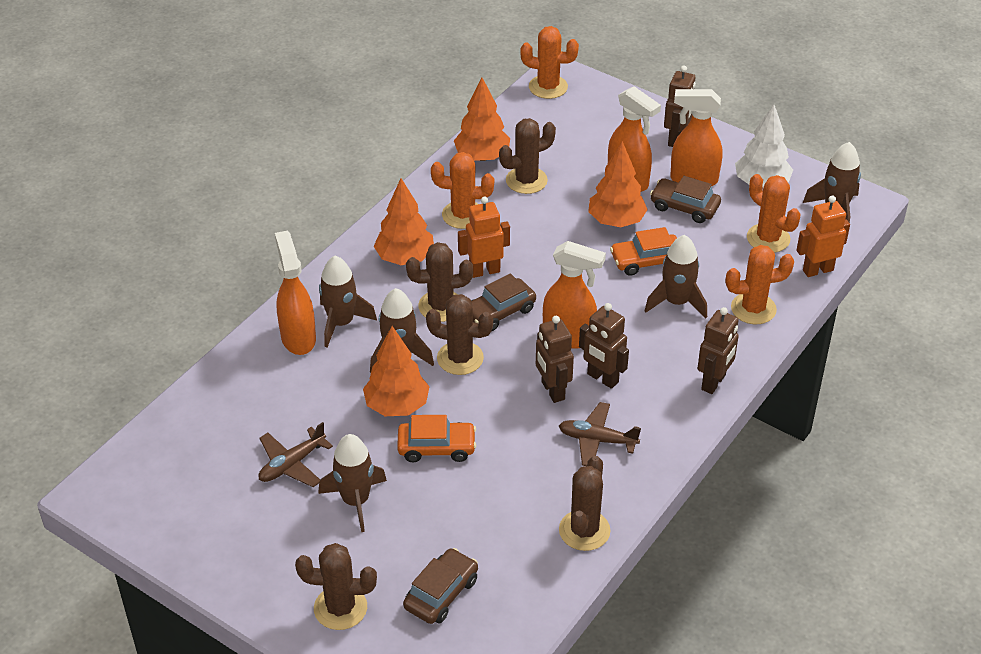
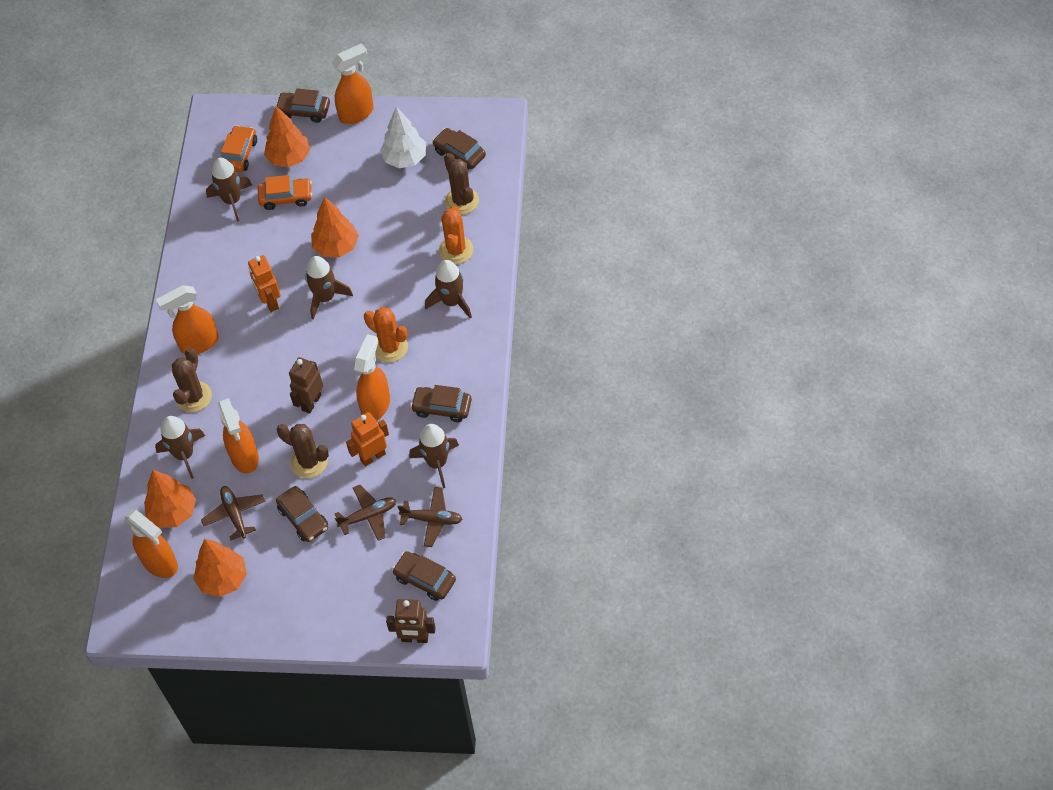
brown cactus: [295,543,377,630] [406,242,473,322] [426,294,493,375] [499,118,556,194] [559,456,611,551] = 5 -> [172,348,212,412] [277,424,329,478] [444,153,479,215] = 3
brown car: [403,548,478,624] [471,273,536,331] [650,176,721,223] = 3 -> [275,89,330,123] [276,486,328,542] [392,551,456,601] [410,385,472,422] [432,128,486,170] = 5
brown plane: [259,422,333,487] [559,402,641,466] = 2 -> [201,486,265,540] [335,485,396,541] [398,487,463,547] = 3
brown robot: [536,316,574,403] [579,303,629,389] [664,65,696,147] [697,307,739,394] = 4 -> [289,357,323,414] [386,599,436,643] = 2
orange cactus: [431,152,494,229] [520,26,579,99] [726,245,794,324] [747,174,801,253] = 4 -> [364,307,408,362] [439,206,474,264] = 2
orange spray bottle: [275,231,316,355] [543,241,606,349] [608,86,661,192] [670,89,723,187] = 4 -> [124,509,178,578] [156,285,219,354] [218,398,259,474] [332,43,374,124] [354,334,390,421] = 5

